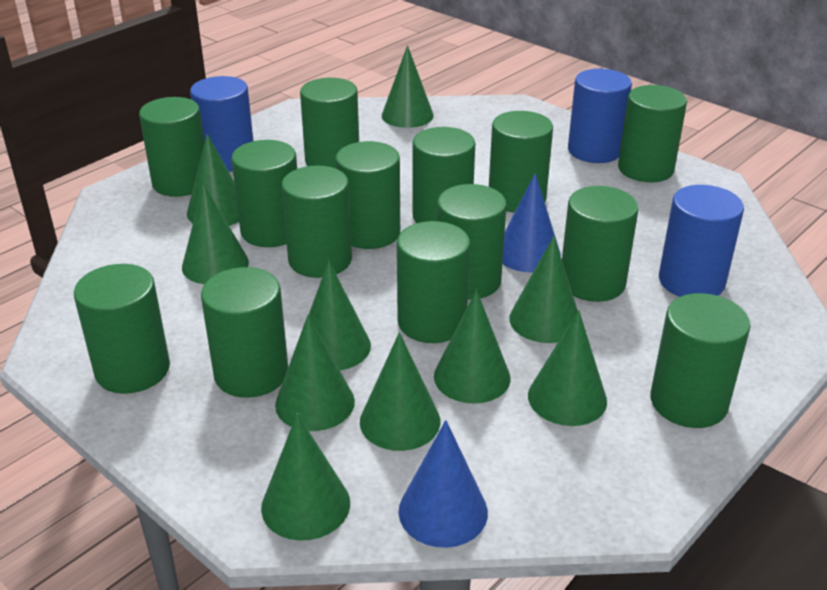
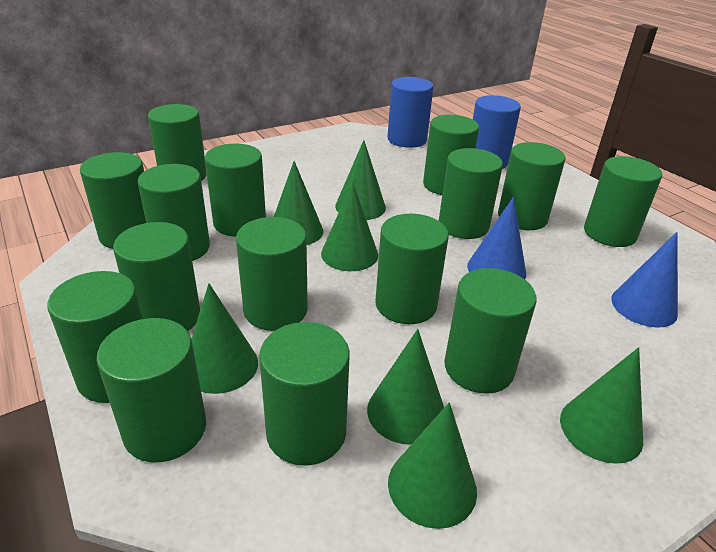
blue cylinder: [190,76,253,172] [568,69,632,163] [659,185,744,297] = 3 -> [387,77,433,148] [473,95,521,169] = 2
green cone: [182,184,249,284] [187,134,239,226] [261,414,350,541] [275,315,355,431] [309,261,371,370] [360,332,440,451] [382,45,434,128] [434,290,511,404] [509,236,578,343] [528,310,607,426] = 10 -> [192,283,258,394] [274,161,323,245] [321,182,378,271] [335,140,386,220] [367,329,444,445] [388,402,477,529] [560,347,643,464] = 7
green cylinder: [74,264,170,394] [139,97,205,197] [201,267,288,398] [231,140,297,247] [281,165,352,278] [300,78,359,168] [335,141,400,249] [397,221,470,343] [412,127,475,223] [437,184,507,300] [489,111,553,213] [562,186,639,302] [618,85,687,182] [651,293,751,428] = 14 -> [47,271,143,403] [80,152,146,249] [96,318,206,462] [113,222,200,331] [137,164,210,261] [148,104,207,181] [205,144,266,237] [236,217,308,331] [259,322,350,466] [375,214,449,324] [423,115,479,195] [439,148,503,239] [444,268,536,394] [498,142,566,230] [584,156,662,247] = 15

